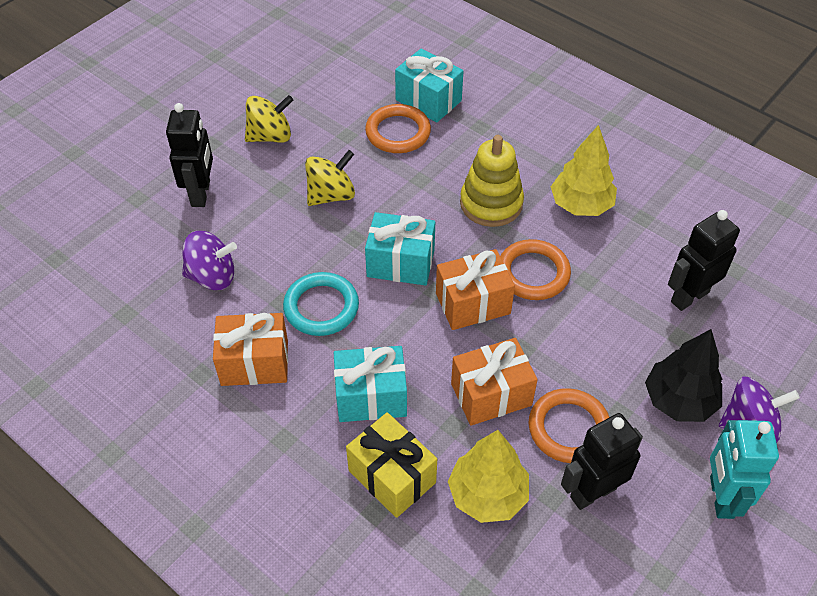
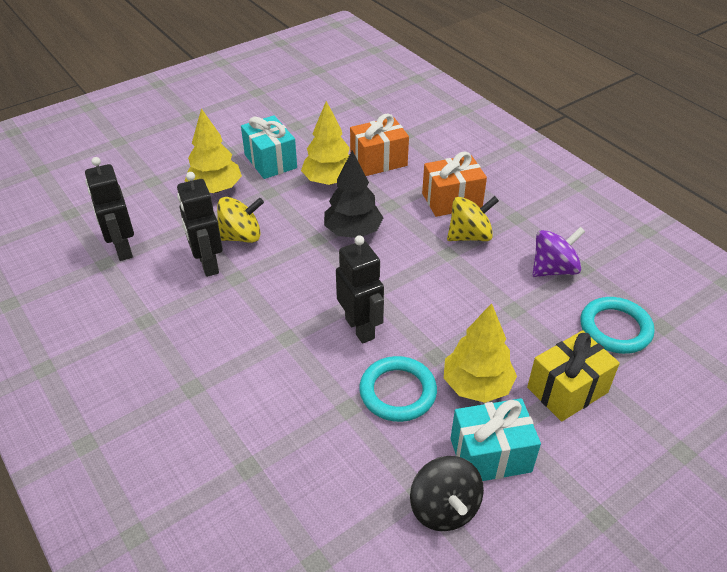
black spinning top: none = 0 -> [410,456,484,531] = 1
orange gift: [213,313,288,386] [436,249,515,330] [451,338,538,426] = 3 -> [350,113,409,176] [422,151,487,217] = 2
orange ring: [365,104,431,153] [500,239,571,300] [529,388,609,463] = 3 -> none = 0
purple spinning top: [182,231,237,290] [719,377,800,443] = 2 -> [532,227,586,277] = 1
turquoise gift: [334,346,407,422] [365,212,435,286] [395,48,463,122] = 3 -> [241,115,297,179] [451,398,541,481] = 2
turquoise ring: [283,272,359,336] = 1 -> [359,356,437,422] [581,297,654,354] = 2
turquoise robot: [710,420,779,519] = 1 -> none = 0
yellow stacking toy: [460,135,524,227] = 1 -> none = 0
yellow tree: [448,430,529,523] [551,125,617,216] = 2 -> [185,108,242,193] [301,101,350,185] [444,303,517,403] = 3

